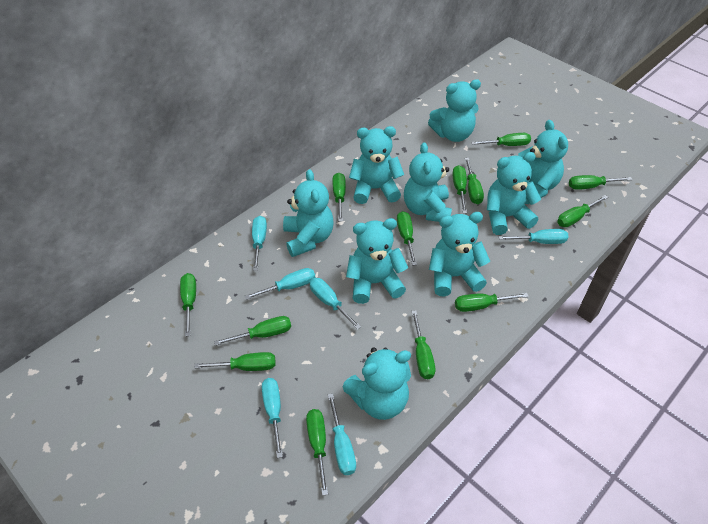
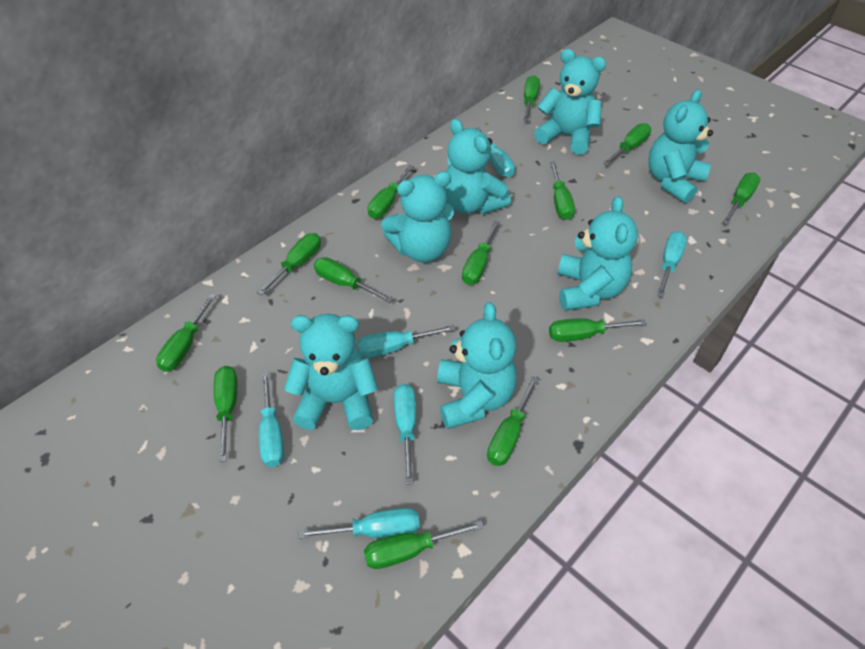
turquoise teddy bear: [283,169,334,257] [343,347,411,420] [346,218,408,304] [349,126,404,204] [404,142,452,222] [428,79,481,142] [429,212,490,297] [487,152,541,235] [518,120,568,204] = 9 -> [284,314,378,430] [381,171,455,262] [437,302,517,429] [445,119,511,214] [534,49,606,155] [557,196,638,311] [648,89,713,203] = 7

